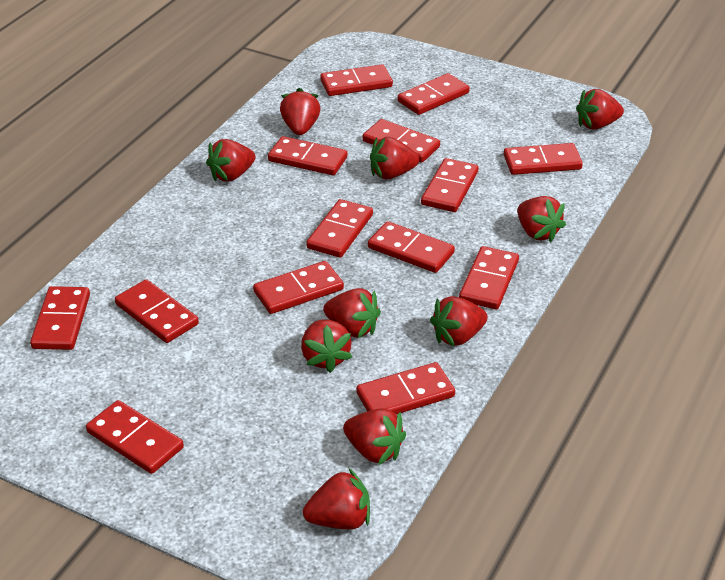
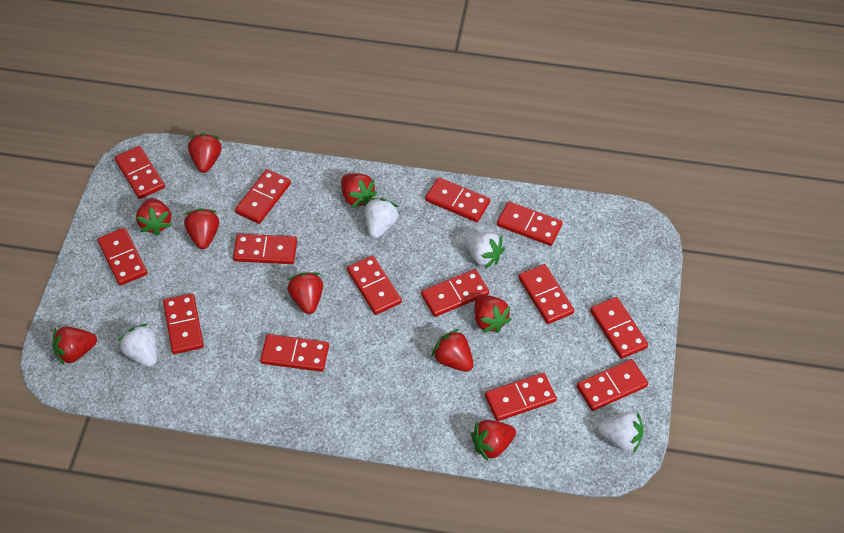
red strawberry: [206,139,256,182] [280,88,320,135] [301,319,352,373] [303,468,370,529] [323,288,381,338] [343,408,406,465] [370,137,419,179] [430,296,488,347] [517,196,566,242] [576,89,624,130] = 10 -> [53,327,97,366] [136,198,172,236] [184,208,219,249] [188,133,222,173] [287,272,323,314] [341,173,377,208] [432,329,473,372] [471,420,516,461] [475,295,512,333] = 9
white strawberry: none = 0 -> [118,324,157,367] [365,198,400,238] [464,232,505,268] [598,412,643,452] = 4

